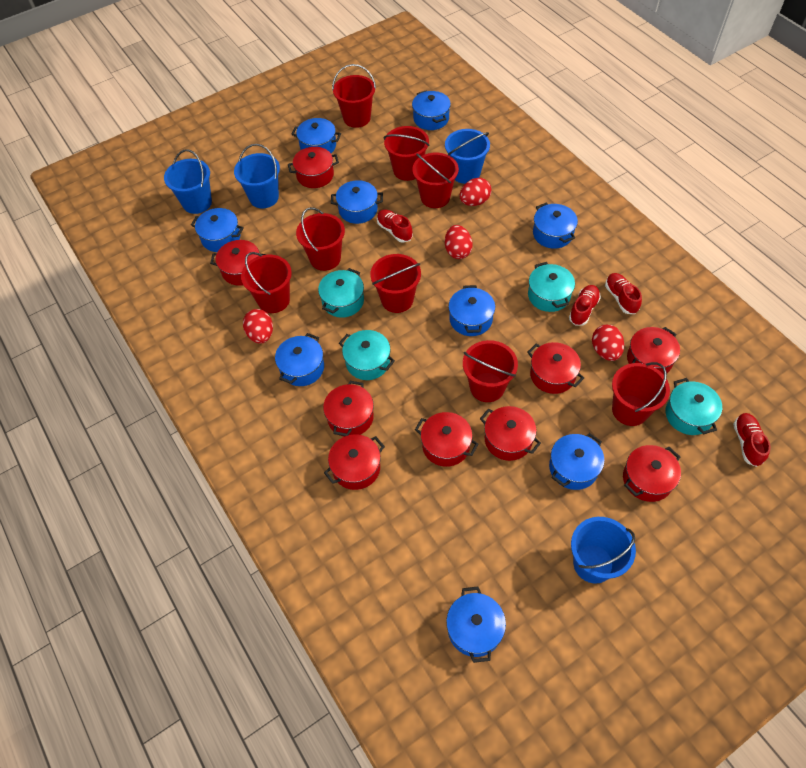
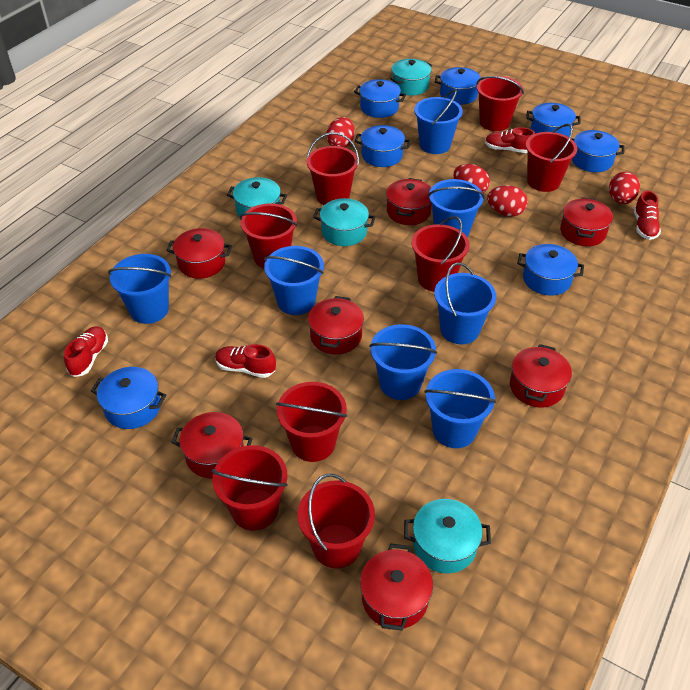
blue bucket: [164,149,212,214] [234,144,280,208] [445,129,490,184] [571,517,636,583] = 4 -> [108,254,172,324] [264,246,324,315] [369,324,437,400] [414,90,463,154] [424,369,496,448] [428,179,485,237] [434,263,496,344] = 7
blue pot: [191,208,244,252] [275,333,324,386] [292,118,341,153] [331,180,383,224] [412,90,451,130] [446,587,506,663] [448,285,495,336] [533,203,578,249] [549,433,604,490] = 9 -> [91,367,166,429] [354,79,406,118] [355,125,411,167] [435,67,481,105] [517,244,584,295] [526,103,581,137] [571,130,624,172] = 7
red pot: [210,240,266,286] [288,147,339,188] [323,381,374,437] [324,434,385,490] [415,412,478,467] [480,406,541,461] [527,342,584,394] [623,445,681,502] [627,327,680,375] = 9 -> [166,228,232,279] [171,412,253,478] [308,296,364,355] [360,543,433,631] [386,178,432,225] [510,344,572,408] [560,197,613,246] = 7

